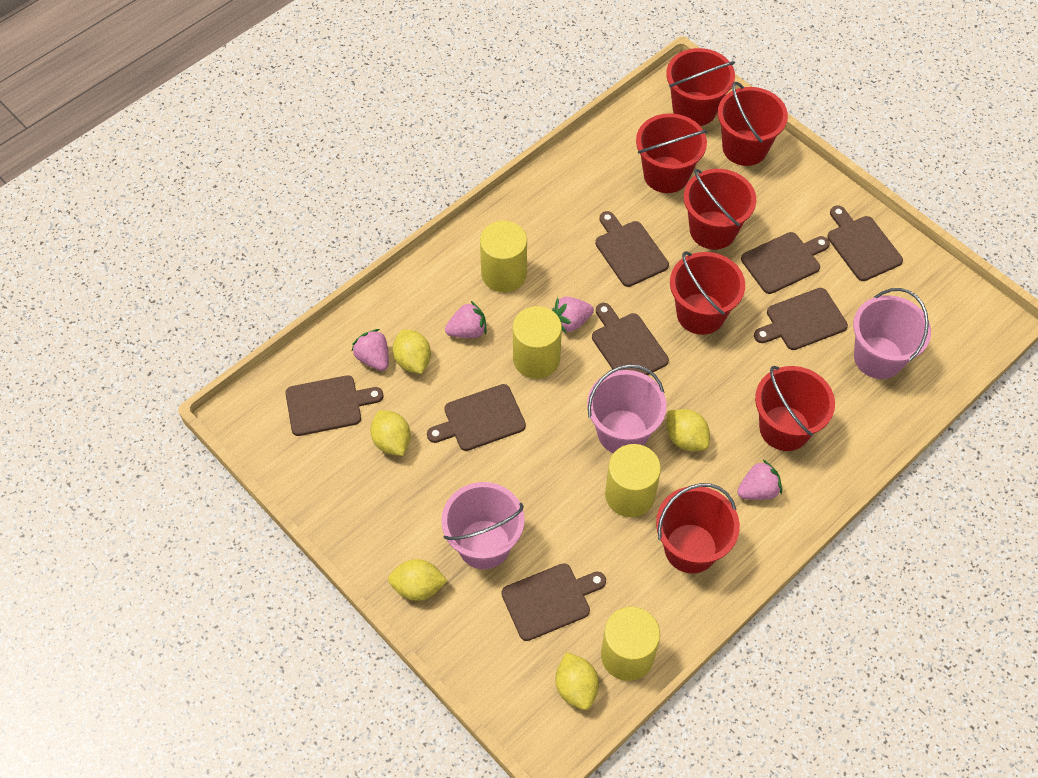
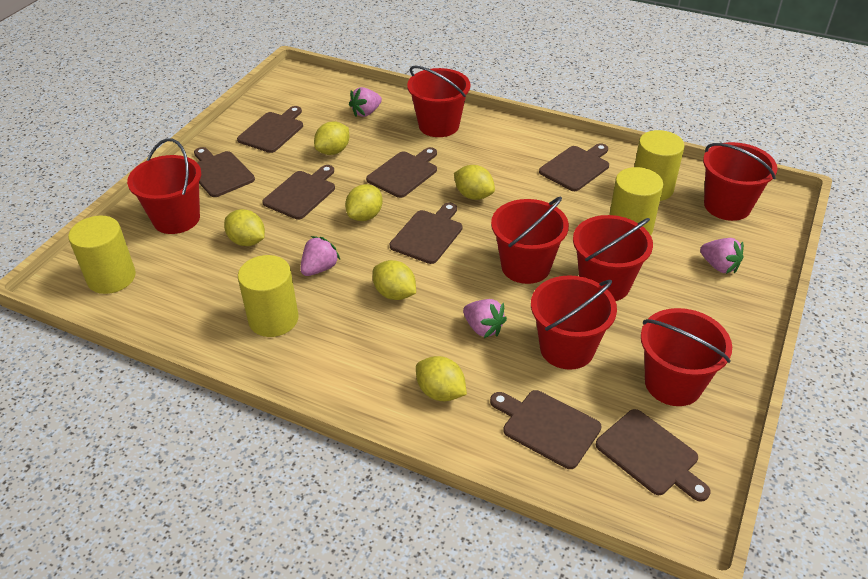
pink bucket: [441,482,524,569] [587,364,667,453] [853,288,931,379] = 3 -> none = 0
yellow lemon: [370,410,411,456] [388,559,448,601] [393,329,431,374] [556,652,599,710] [667,409,710,451] = 5 -> [224,209,265,246] [314,122,349,155] [345,184,383,221] [373,260,416,300] [416,356,467,401] [454,165,495,200] = 6

